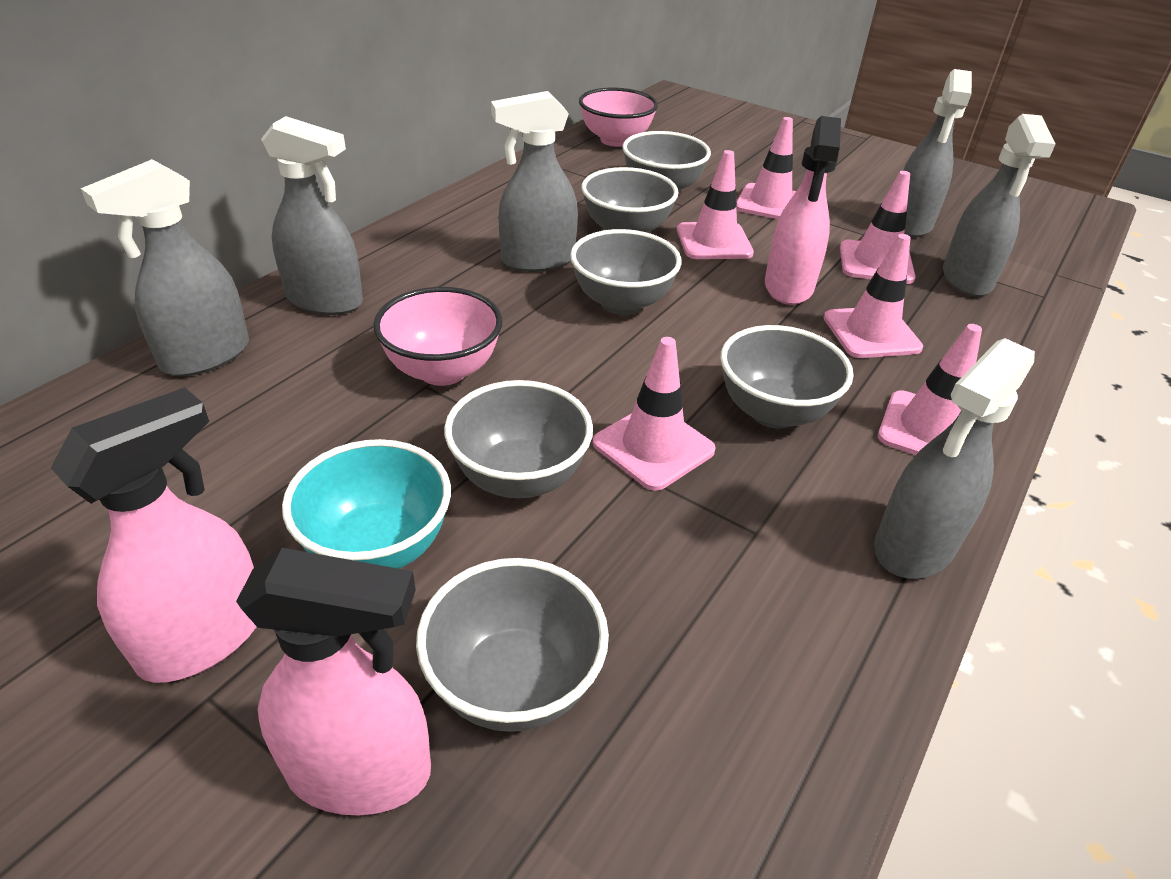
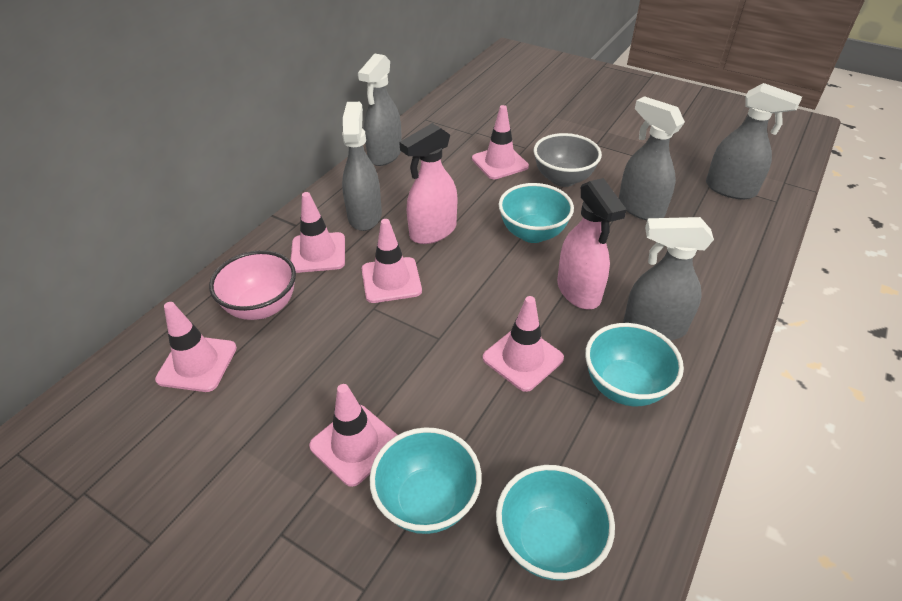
grey bowl: [416,558,609,732] [444,380,593,498] [570,229,682,315] [581,167,679,233] [623,131,711,192] [720,325,854,429] = 6 -> [533,133,602,187] = 1
grey spray bottle: [81,159,249,376] [261,116,363,315] [491,91,578,272] [874,338,1035,579] [903,69,972,237] [943,114,1055,297] = 6 -> [342,102,382,231] [358,54,402,166] [619,96,685,220] [623,217,714,340] [706,83,802,199] = 5
pink bowl: [373,287,502,386] [579,88,658,147] = 2 -> [209,250,296,320] = 1
pink spray bottle: [51,387,257,683] [236,548,431,815] [765,116,841,305] = 3 -> [399,123,457,244] [557,178,627,309] = 2
turquoise bowl: [282,439,451,569] = 1 -> [369,427,482,534] [496,465,615,581] [499,183,574,243] [585,323,684,406] = 4

